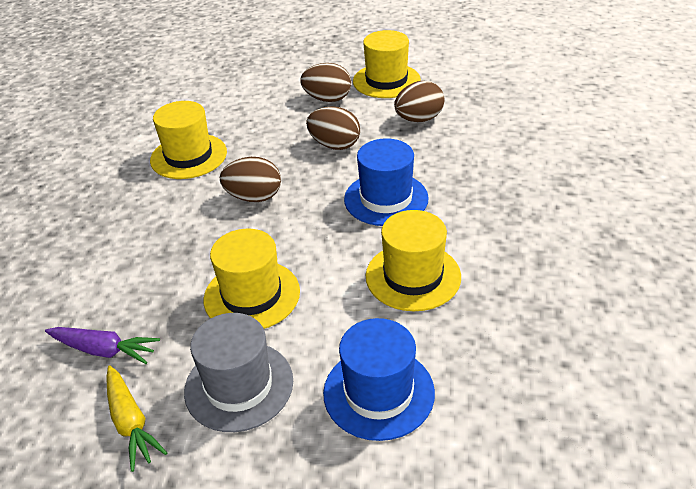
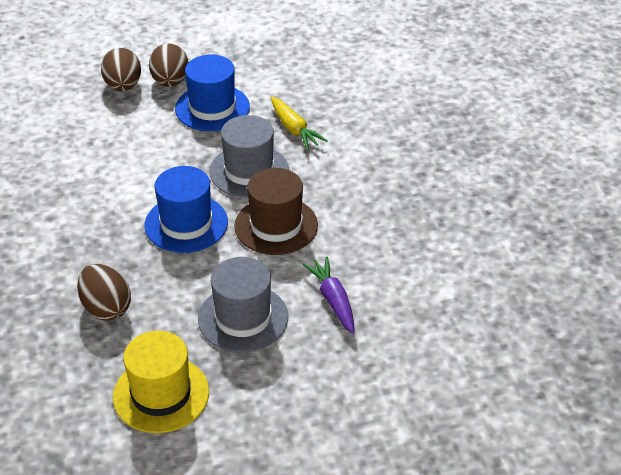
brown egg: [220,157,281,202] [300,63,351,102] [306,106,360,150] [394,81,445,122] = 4 -> [77,264,131,321] [101,48,141,91] [149,44,188,87] = 3
brown hat: none = 0 -> [234,168,318,255] = 1
grey hat: [184,313,293,432] = 1 -> [198,257,288,352] [209,115,289,197] = 2
yellow hat: [150,101,227,179] [204,229,300,329] [353,30,421,98] [366,210,461,311] = 4 -> [113,331,209,433] = 1

